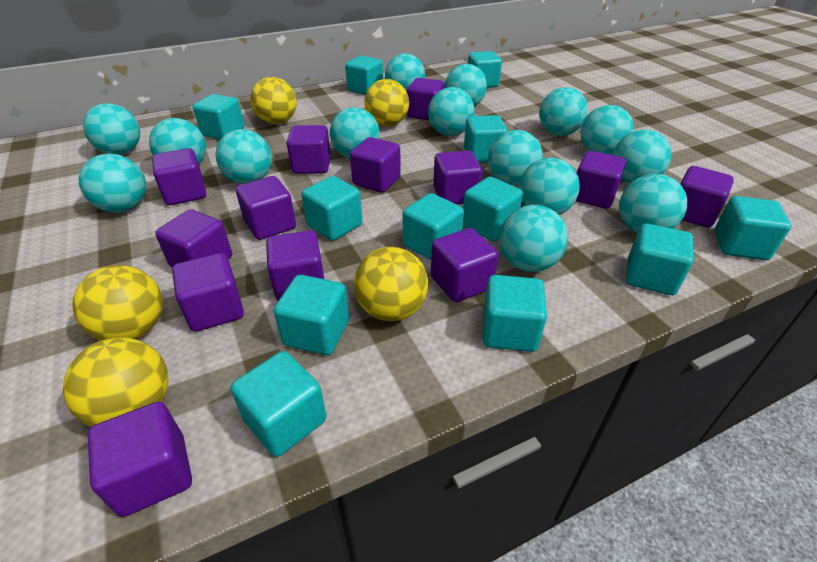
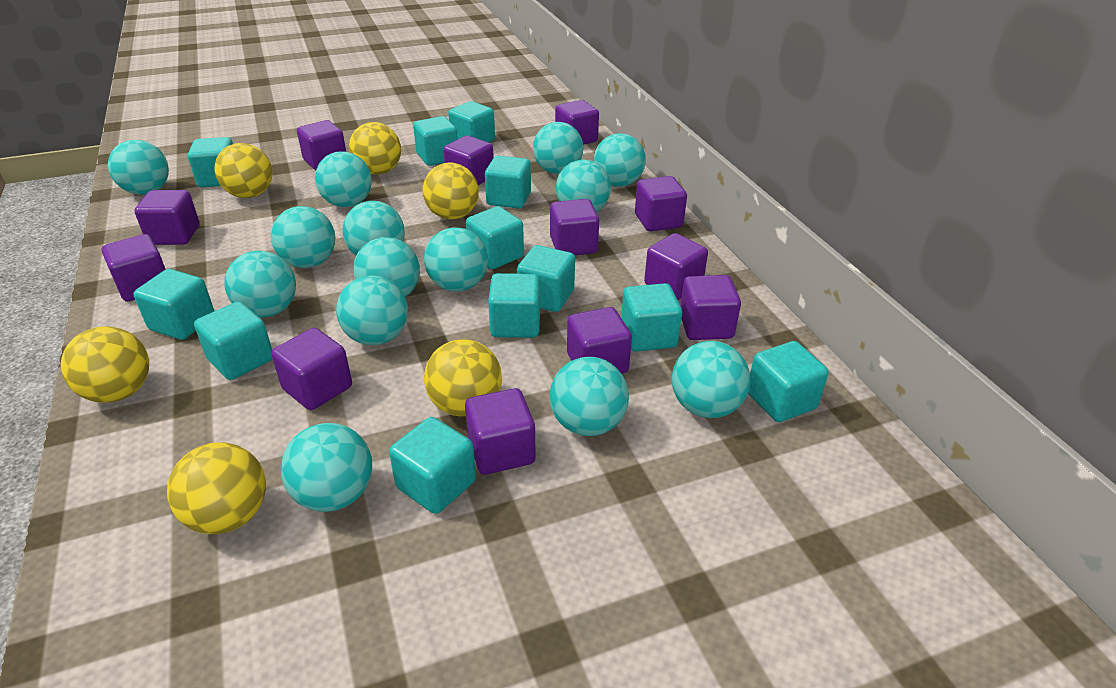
purple cube: [88,402,192,517] [152,148,206,205] [155,209,232,268] [172,253,244,332] [236,176,296,240] [266,231,324,301] [287,125,331,174] [350,137,401,193] [407,78,444,121] [431,228,499,302] [433,150,482,204] [576,151,626,209] [681,166,734,228] = 13 -> [102,234,166,302] [134,190,199,245] [271,328,352,410] [297,120,346,170] [443,135,494,185] [465,388,535,475] [550,199,599,255] [555,100,599,145] [567,307,632,374] [635,176,687,232] [644,233,708,300] [680,275,741,340] = 12
turquoise ball: [79,154,146,213] [83,103,140,155] [149,118,206,164] [215,129,272,184] [330,107,380,159] [385,53,425,91] [428,87,474,136] [445,64,487,107] [488,130,543,185] [499,205,568,272] [519,158,580,215] [539,87,588,136] [581,105,634,155] [613,129,672,183] [619,174,687,233] = 15 -> [108,140,169,195] [225,251,296,318] [271,206,335,268] [281,423,372,512] [315,152,372,207] [336,275,408,345] [343,201,405,256] [353,237,420,297] [424,227,488,292] [533,122,583,174] [550,357,629,436] [556,160,611,212] [594,133,646,187] [672,341,750,418] = 14
yellow ball: [63,337,169,427] [72,265,163,341] [251,77,297,124] [354,247,428,321] [364,79,409,127] = 5 -> [61,326,149,403] [167,442,266,534] [214,143,273,198] [349,122,401,175] [423,163,479,219] [424,339,502,416] = 6

